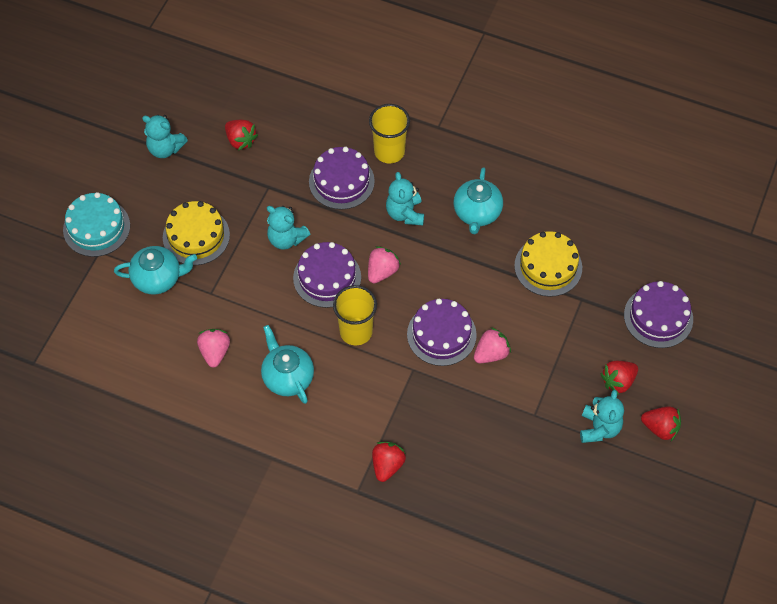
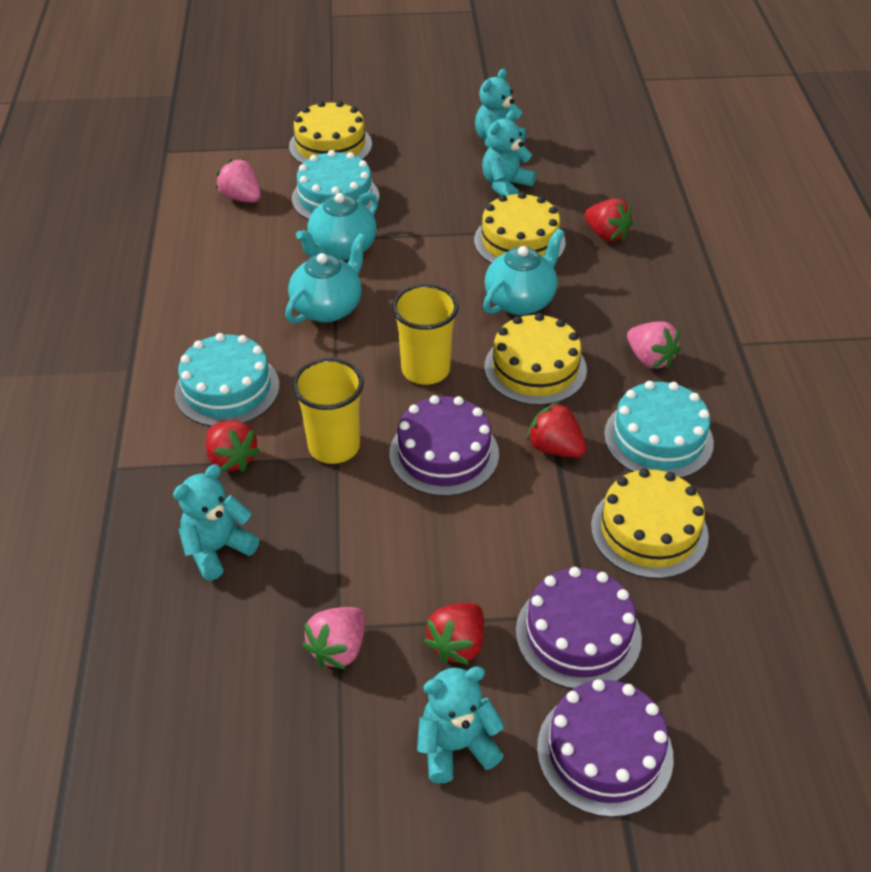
purple cake: [293,242,361,308] [309,147,375,210] [407,299,477,366] [624,281,693,348] = 4 -> [389,395,499,496] [516,567,642,689] [537,679,674,817] = 3
turquoise cake: [63,192,130,257] = 1 -> [175,333,280,426] [292,150,379,220] [604,381,714,478] = 3
yellow cake: [163,201,230,265] [514,231,582,297] = 2 -> [289,101,372,164] [474,192,566,263] [485,313,587,405] [591,468,709,579] = 4

